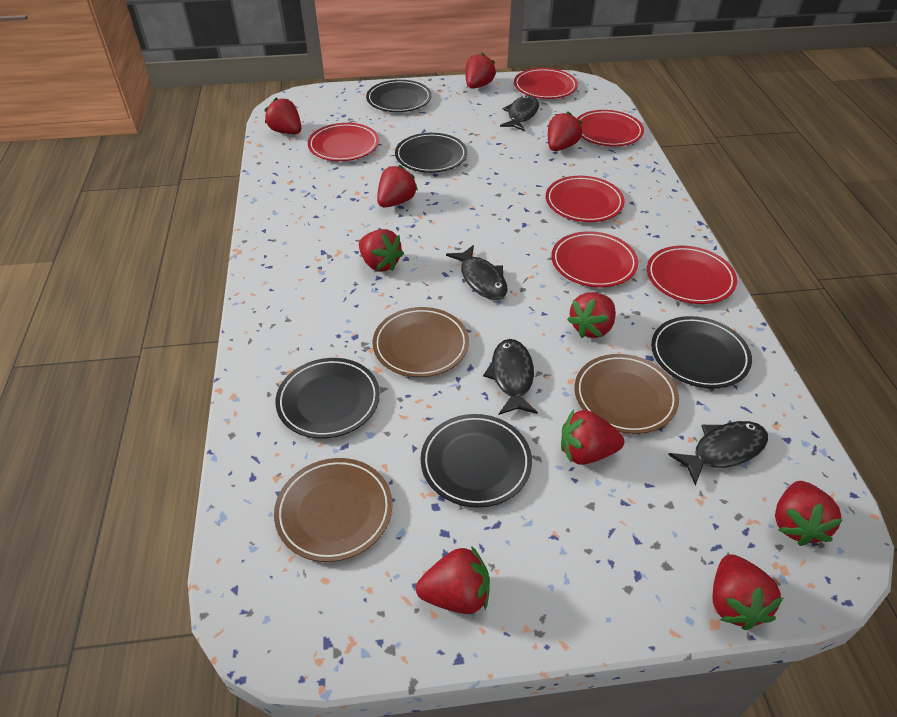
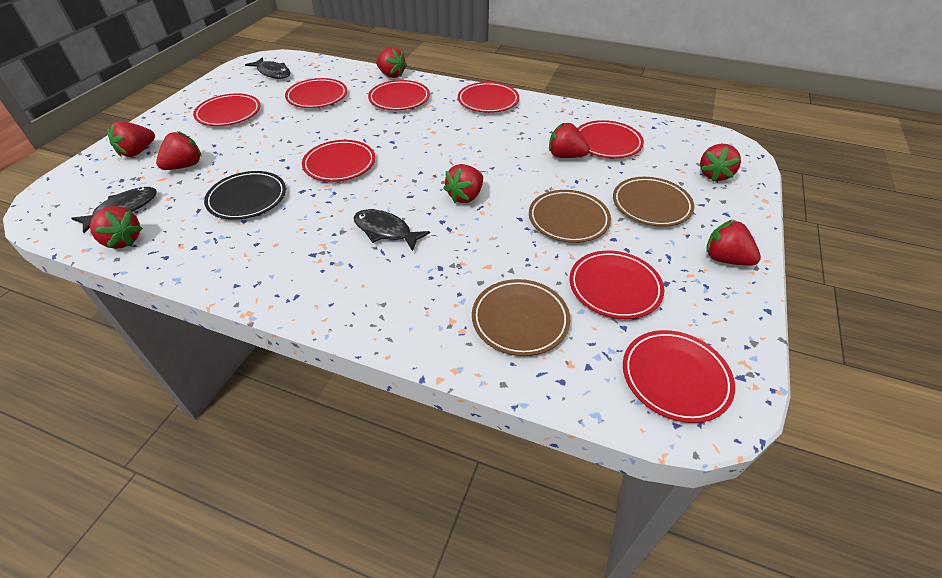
black fish: [446,245,508,300] [483,339,538,415] [500,95,539,131] [668,421,768,485] = 4 -> [71,187,157,233] [245,58,291,79] [354,209,430,251] = 3
black plate: [275,358,380,439] [366,80,432,112] [395,133,467,173] [421,414,532,508] [651,316,752,388] = 5 -> [204,171,286,220] = 1
red plate: [308,123,379,161] [514,68,578,99] [546,176,625,222] [551,231,638,287] [577,110,644,146] [647,246,737,304] = 6 -> [193,93,260,126] [285,78,347,108] [302,140,375,182] [368,80,430,110] [458,82,519,113] [570,251,664,319] [577,120,644,158] [623,330,735,423] = 8
red strawberry: [265,97,301,134] [359,229,404,272] [377,165,418,207] [416,546,490,614] [465,52,496,89] [548,111,582,151] [561,410,624,465] [567,292,616,338] [713,554,783,630] [775,481,843,546] = 10 -> [90,206,143,249] [107,121,155,157] [156,131,202,170] [376,47,407,78] [443,164,483,203] [549,123,590,158] [700,144,741,182] [707,219,761,266] = 8

